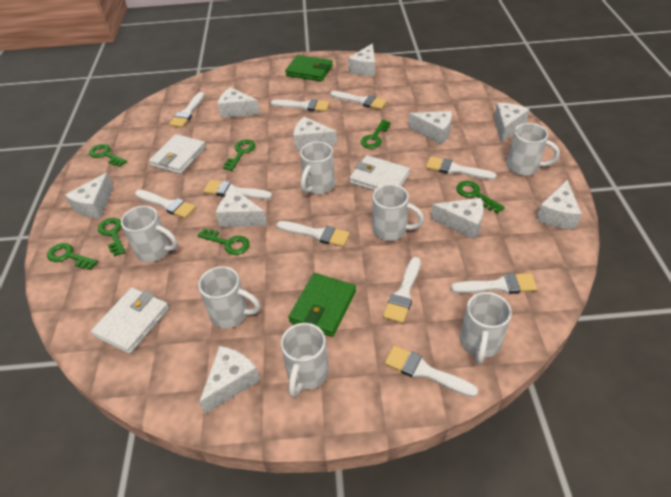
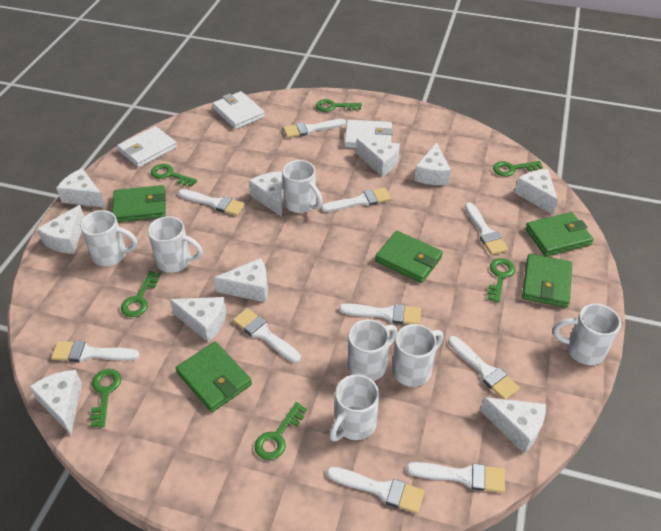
green wallet: [285,55,333,81] [288,273,356,337] = 2 -> [112,185,166,222] [176,342,252,412] [375,231,443,283] [522,254,572,308] [525,212,594,256] = 5

